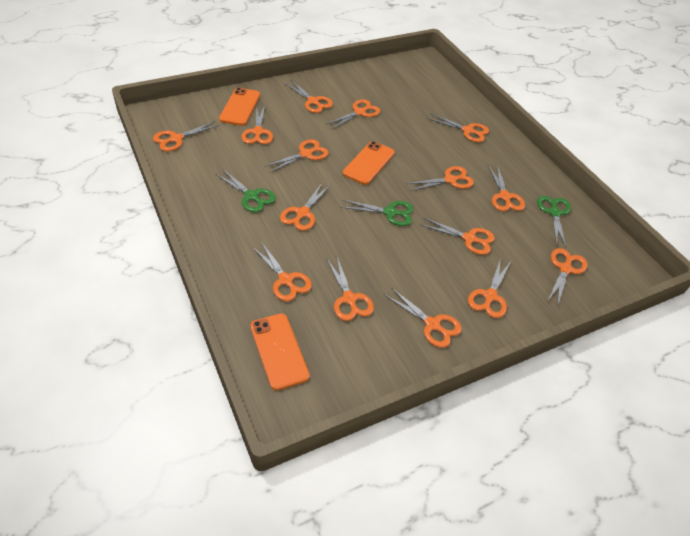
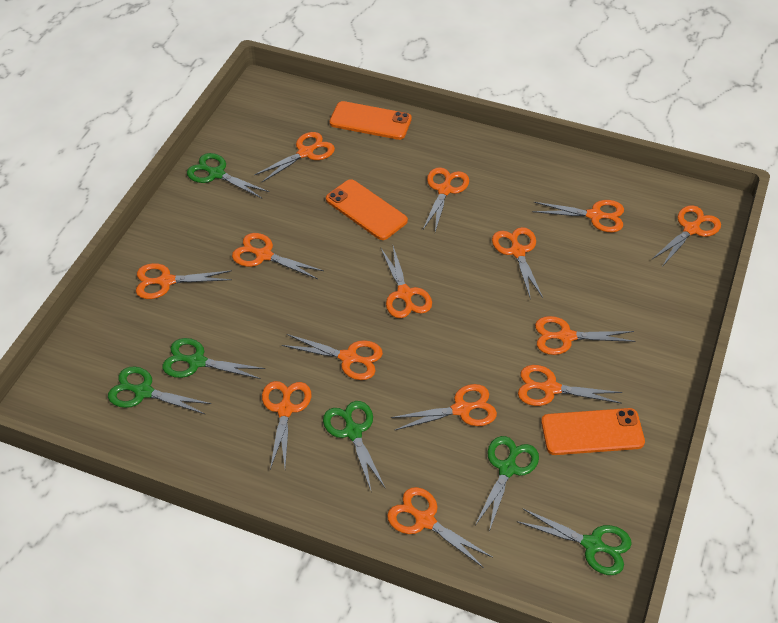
green scissors: [215,170,276,212] [341,200,413,226] [537,196,571,247] = 3 -> [108,366,211,415] [162,338,265,379] [187,153,269,198] [323,401,386,490] [475,436,539,532] [517,508,632,575] = 6
orange scissors: [153,121,219,151] [241,105,273,144] [253,243,312,301] [265,139,329,172] [280,183,331,231] [284,80,333,113] [326,257,374,321] [327,99,380,130] [385,288,462,348] [407,166,474,191] [421,217,495,255] [427,114,489,142] [468,259,510,318] [488,165,525,211] [547,248,588,305] = 15 -> [136,263,232,299] [232,233,324,279] [255,132,335,183] [262,381,311,469] [282,334,383,380] [381,246,432,318] [387,487,493,568] [391,384,497,431] [423,167,469,232] [492,227,543,298] [518,365,622,406] [533,200,624,232] [535,316,636,355] [651,205,721,267] = 14

